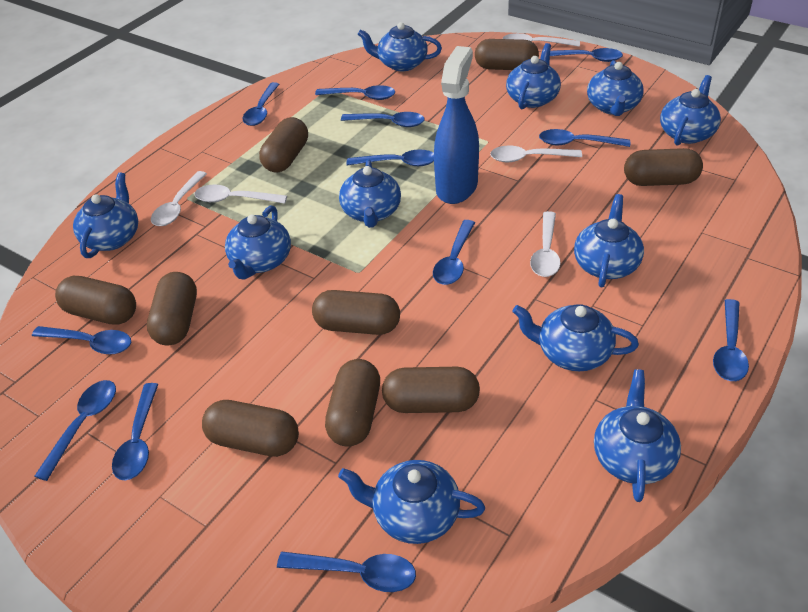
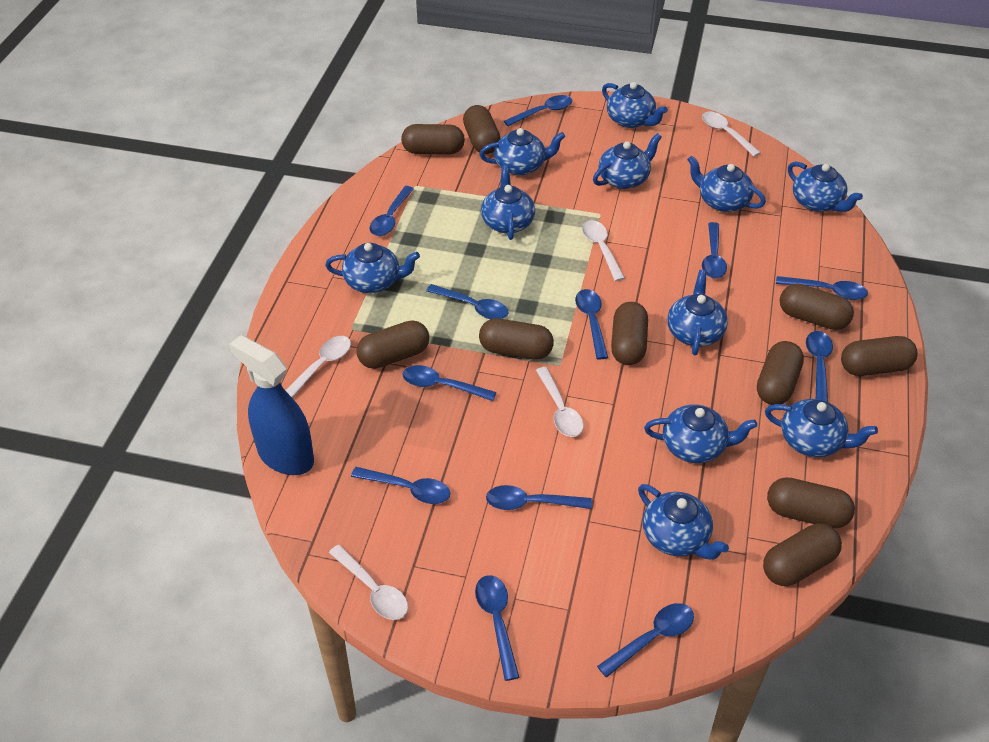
brown capsule: [55,276,136,325] [147,272,197,346] [202,400,299,457] [259,117,308,173] [312,290,400,335] [325,359,380,447] [382,367,480,413] [475,39,539,70] [624,148,703,186] = 9 -> [356,320,429,369] [401,124,465,155] [463,105,501,154] [479,319,554,359] [611,302,648,365] [757,341,804,405] [763,523,842,586] [767,477,855,528] [779,284,854,330] [841,336,918,376] = 10

